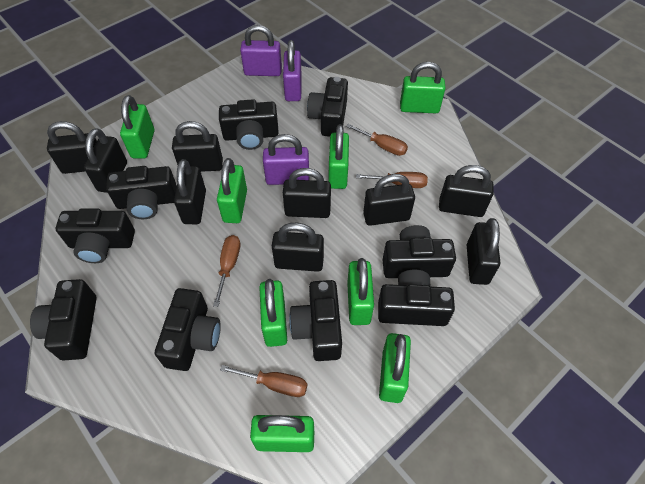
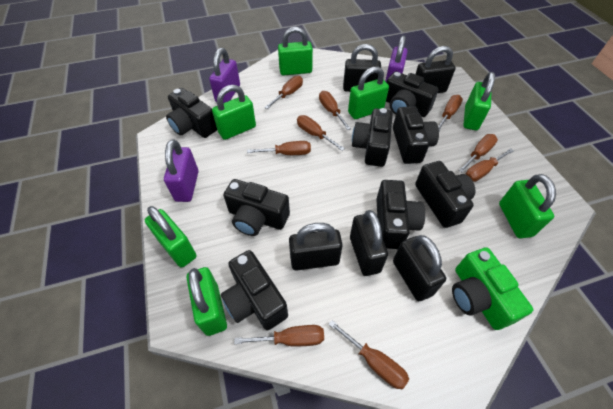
black camera: [30,279,97,360] [56,208,135,263] [106,166,177,219] [155,288,221,371] [219,99,279,150] [289,280,342,361] [307,77,348,137] [378,270,455,326] [383,225,456,278] = 9 -> [166,88,217,138] [221,250,288,330] [223,179,290,236] [352,108,393,167] [376,180,425,249] [386,71,438,117] [393,106,439,164] [415,161,475,228] = 8
black padlock: [47,121,97,174] [84,128,127,193] [172,121,223,172] [174,159,206,224] [272,223,324,272] [283,168,331,218] [363,174,415,226] [439,165,494,217] [467,218,501,285] = 9 -> [289,223,343,271] [343,44,381,92] [350,210,388,276] [393,235,446,301] [416,46,456,93] = 5
brown screwdriver: [213,235,240,307] [220,365,308,397] [346,124,408,156] [356,172,428,188] = 4 -> [234,325,324,347] [247,141,311,155] [264,76,303,109] [297,115,345,151] [319,91,351,130] [328,320,409,389] [438,95,463,131] [458,134,498,173] [466,148,514,182] = 9
green camera: none = 0 -> [452,247,533,330] = 1
green padlock: [120,95,154,159] [217,158,247,223] [250,415,314,452] [259,279,287,347] [328,125,349,189] [347,258,374,325] [379,333,411,403] [400,62,446,113] = 8 -> [145,206,196,268] [187,267,227,336] [212,85,256,140] [278,27,313,76] [348,66,389,119] [463,72,495,130] [499,174,556,238] = 7

